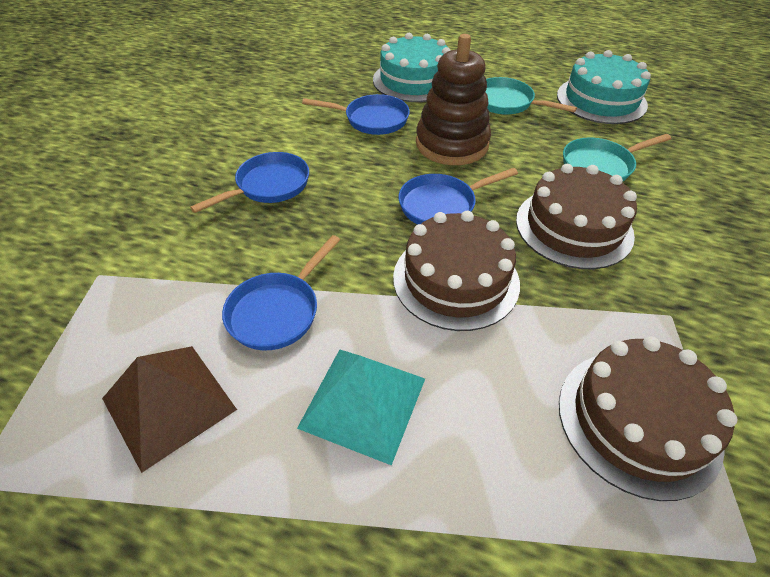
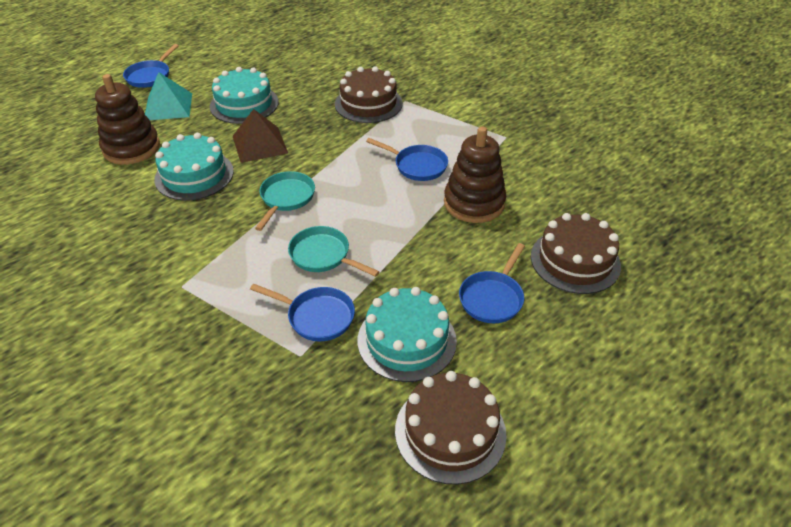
brown stacking toy: [416,34,491,165] = 1 -> [95,74,160,165] [444,126,506,223] = 2
turquoise cake: [373,33,451,102] [557,50,651,124] = 2 -> [154,133,234,201] [210,67,279,124] [358,287,457,382] = 3

